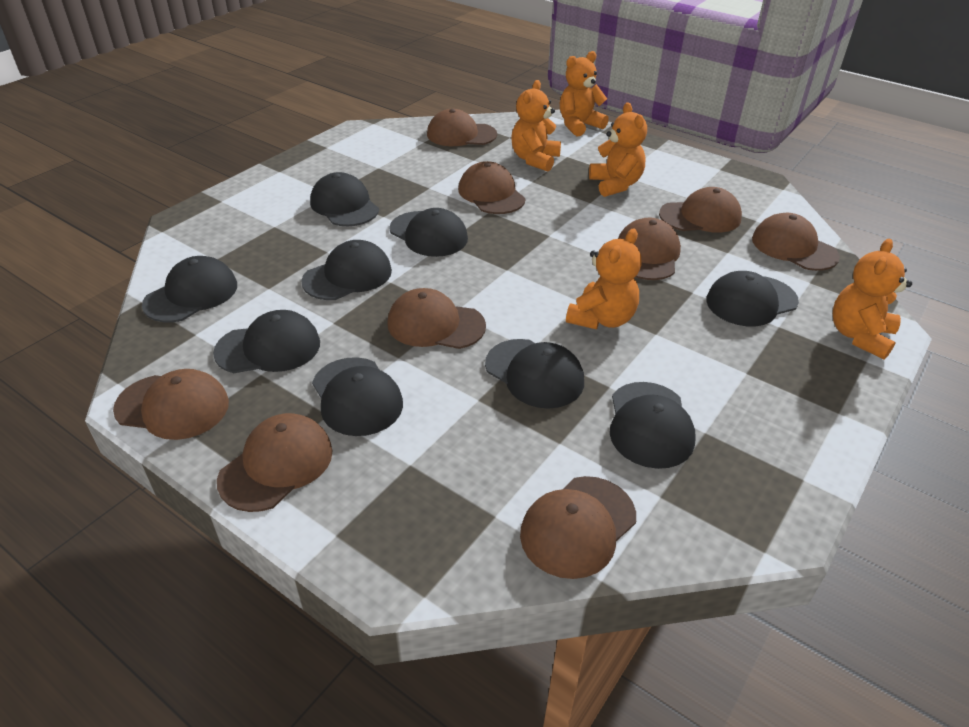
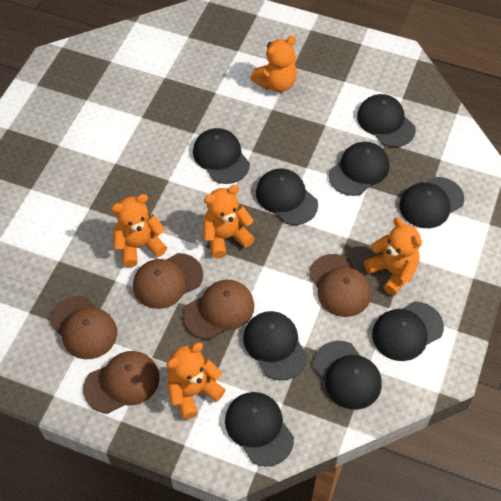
brown cap: [113,369,229,440] [217,413,332,512] [387,288,486,349] [427,109,497,146] [458,161,526,214] [520,476,636,579] [618,218,681,280] [659,187,742,233] [752,213,840,271] = 9 -> [50,296,117,359] [83,351,160,414] [133,253,203,309] [183,280,254,340] [309,254,371,317] = 5

